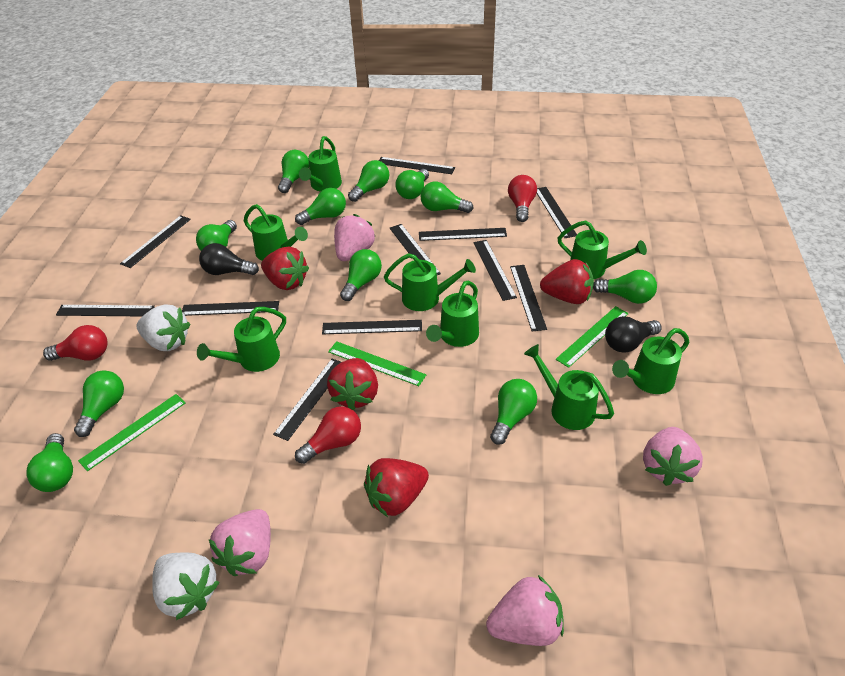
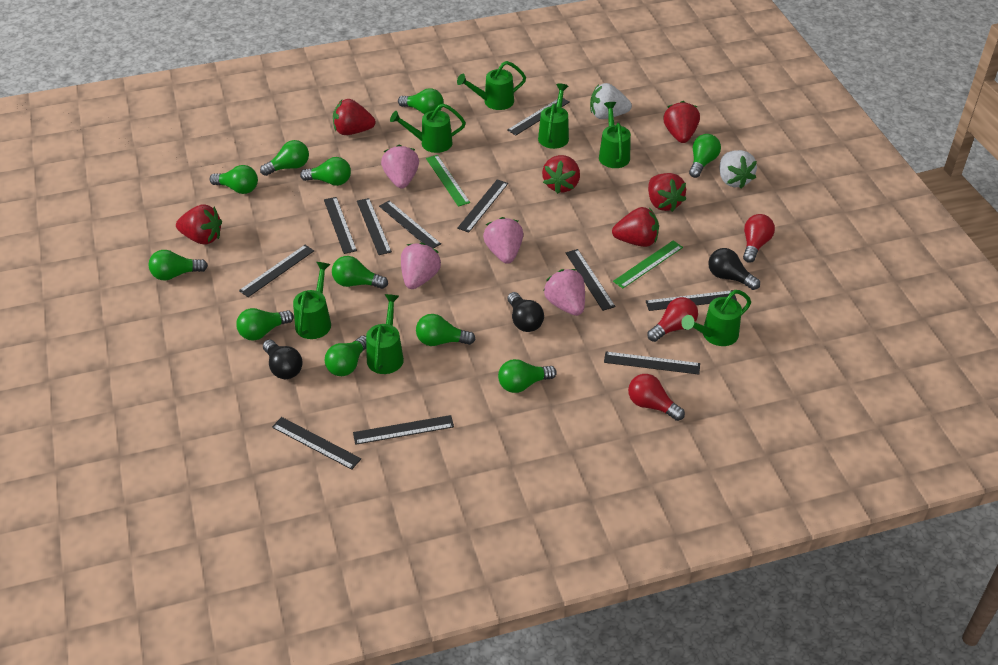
black light bulb: [199,243,259,275] [605,316,662,353] = 2 -> [263,340,303,379] [508,292,544,332] [708,248,760,290] = 3
green ruler: [78,394,186,471] [328,341,426,386] [556,306,629,368] = 3 -> [426,155,470,207] [613,241,683,288] = 2
green watering can: [197,307,286,372] [244,204,308,261] [299,136,342,192] [384,253,476,311] [426,281,479,347] [524,344,614,430] [558,220,647,279] [612,328,689,394] = 8 -> [293,262,331,339] [366,294,404,374] [390,103,466,153] [457,61,526,110] [538,83,569,149] [599,102,631,168] [681,290,751,346] = 7
red strawberry: [261,247,309,290] [327,358,378,410] [364,458,429,517] [540,259,594,304] = 4 -> [176,204,222,244] [333,99,375,135] [542,155,580,194] [612,207,659,247] [648,173,686,212] [663,101,700,143] = 6

